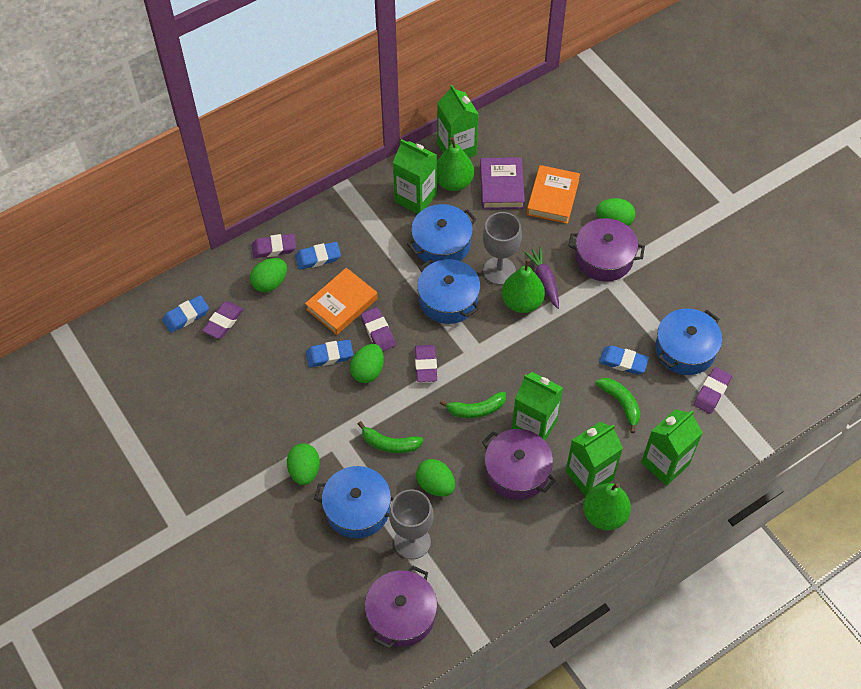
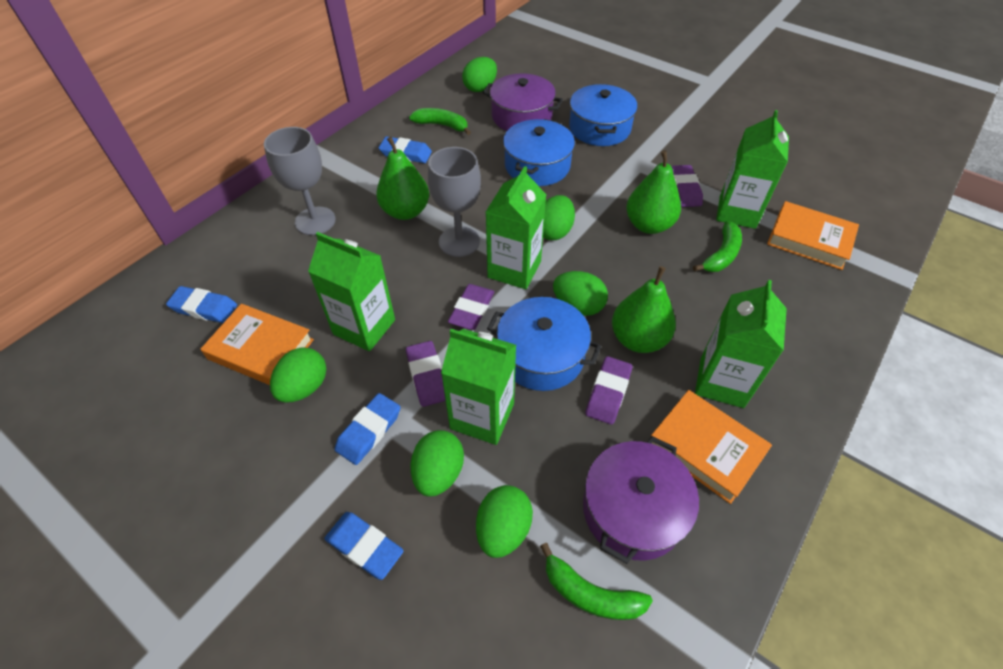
blue pot: [314,466,394,538] [407,204,477,265] [417,259,480,324] [655,309,722,375] = 4 -> [487,297,601,391] [503,119,575,186] [569,84,637,146] = 3
green egg: [250,258,287,292] [287,443,320,485] [350,344,384,383] [416,459,455,497] [596,198,635,226] = 5 -> [270,347,326,403] [411,430,464,496] [462,57,497,92] [476,485,533,558] [543,195,575,240] [553,271,608,316] = 6
orange book: [305,268,378,335] [527,165,580,224] = 2 -> [201,304,314,385] [651,390,772,504] [767,201,859,270] = 3
purple book: [480,157,525,209] = 1 -> none = 0
purple carrot: [523,246,559,309] = 1 -> none = 0
purple eraser: [202,301,243,339] [252,234,296,258] [360,307,396,351] [415,345,437,382] [693,367,732,414] = 5 -> [406,341,446,407] [448,284,494,330] [585,356,633,425] [671,165,703,207] = 4
purple pot: [365,565,437,649] [482,429,556,500] [568,218,645,282] = 3 -> [483,73,563,131] [583,436,699,564] = 2

